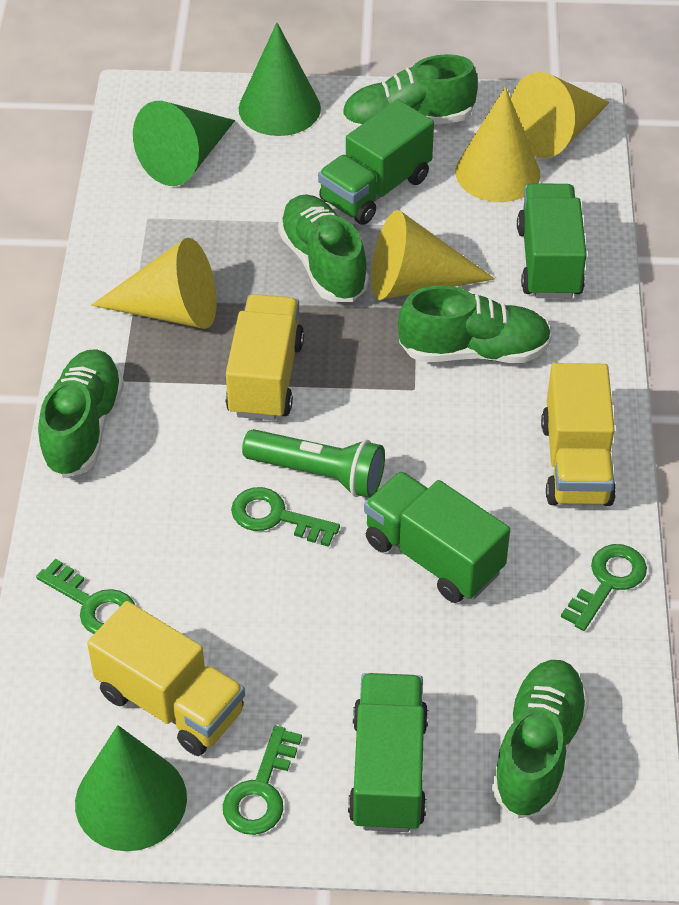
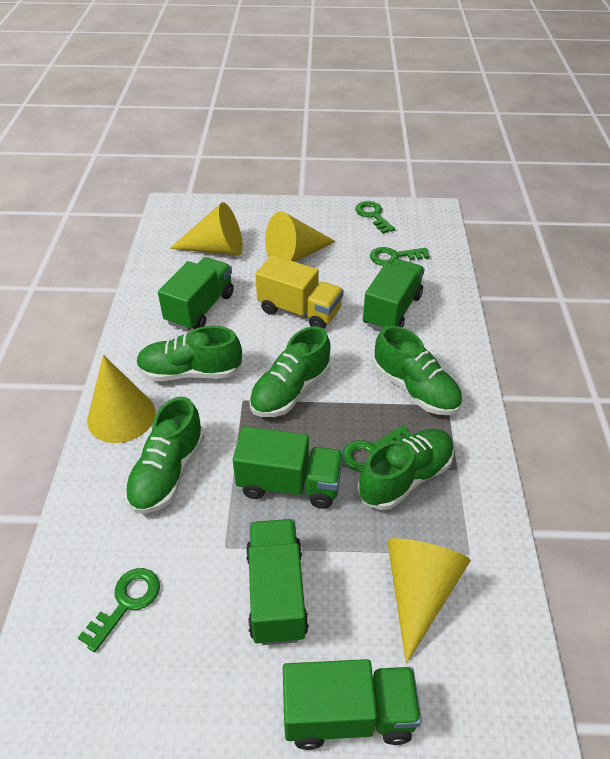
green cone: [75,725,187,851] [133,101,235,186] [239,23,321,136] = 3 -> none = 0
green flashlight: [242,429,385,498] = 1 -> none = 0
green truck: [318,100,434,225] [348,673,428,832] [364,471,510,603] [517,184,587,298] = 4 -> [158,257,234,331] [233,426,343,509] [246,519,309,645] [283,659,422,750] [363,259,425,330] = 5
yellow truck: [87,601,245,756] [226,294,304,421] [541,363,616,506] = 3 -> [255,255,344,329] = 1

